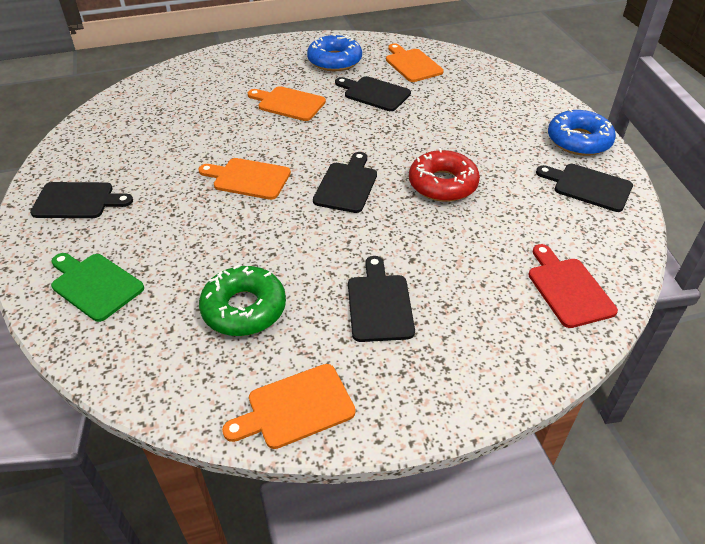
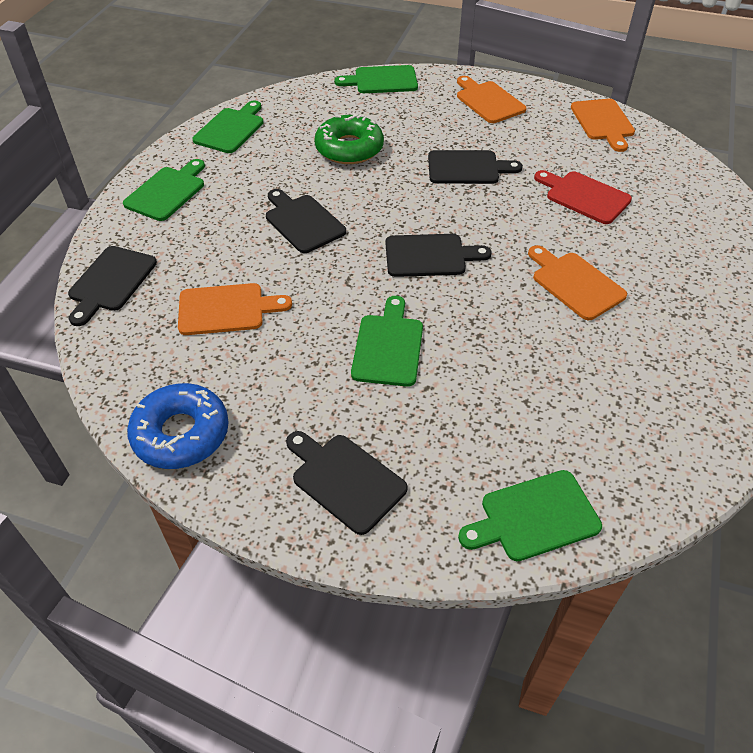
blue donut: [307,34,362,71] [548,109,616,156] = 2 -> [127,383,229,469] = 1
green cutting board: [51,253,144,322] = 1 -> [123,159,205,221] [192,101,264,153] [335,65,418,93] [351,296,423,387] [458,470,602,561] = 5
red donut: [409,148,480,202] = 1 -> none = 0

